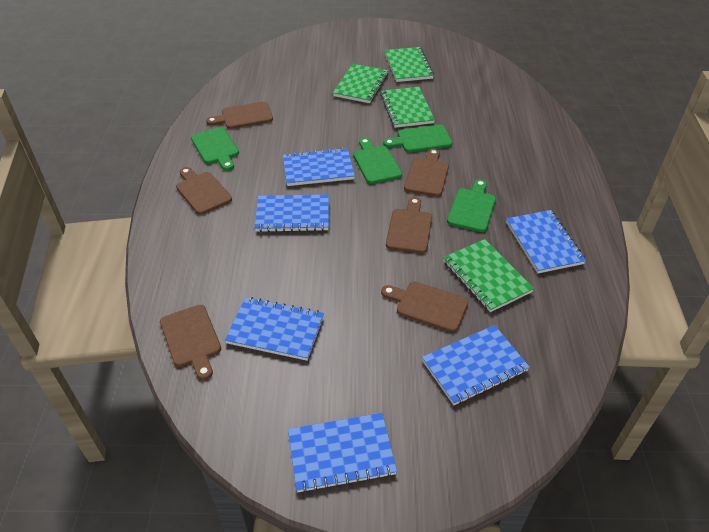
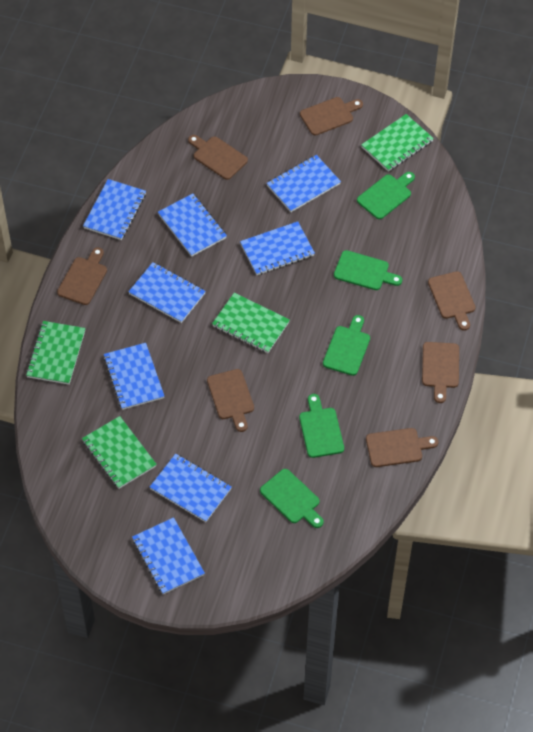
blue notebook: [225,297,324,361] [254,194,329,232] [283,148,355,186] [288,413,397,493] [422,325,530,405] [506,210,586,273] = 6 -> [83,179,146,240] [103,343,164,410] [128,262,206,323] [132,517,205,594] [150,454,232,522] [158,193,227,257] [240,221,315,275] [267,155,341,212] = 8
brown cutting board: [160,305,221,380] [176,167,232,215] [206,102,273,129] [381,281,469,332] [386,197,432,253] [404,148,449,197] = 6 -> [57,247,107,305] [188,135,248,180] [207,369,254,432] [300,97,363,136] [366,428,438,467] [422,342,459,403] [428,271,476,331] = 7
green cutting board: [191,127,239,171] [353,138,402,184] [383,124,452,152] [447,179,496,232] = 4 -> [260,469,324,528] [299,394,344,458] [323,315,370,376] [334,250,402,290] [357,172,415,219] = 5

